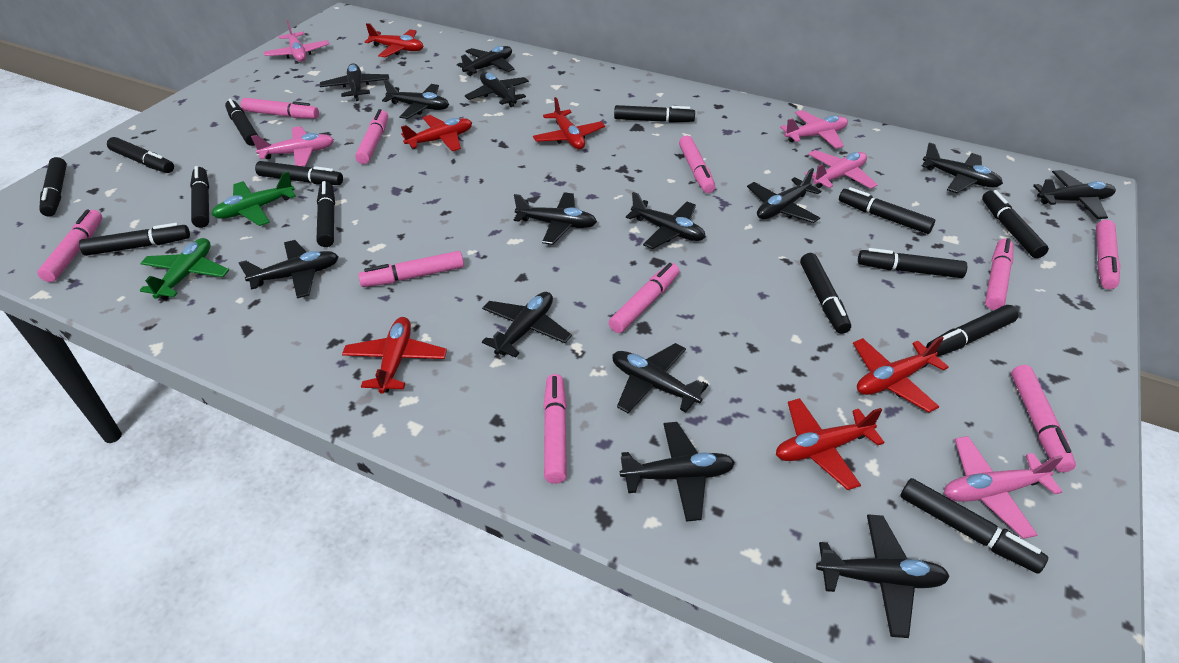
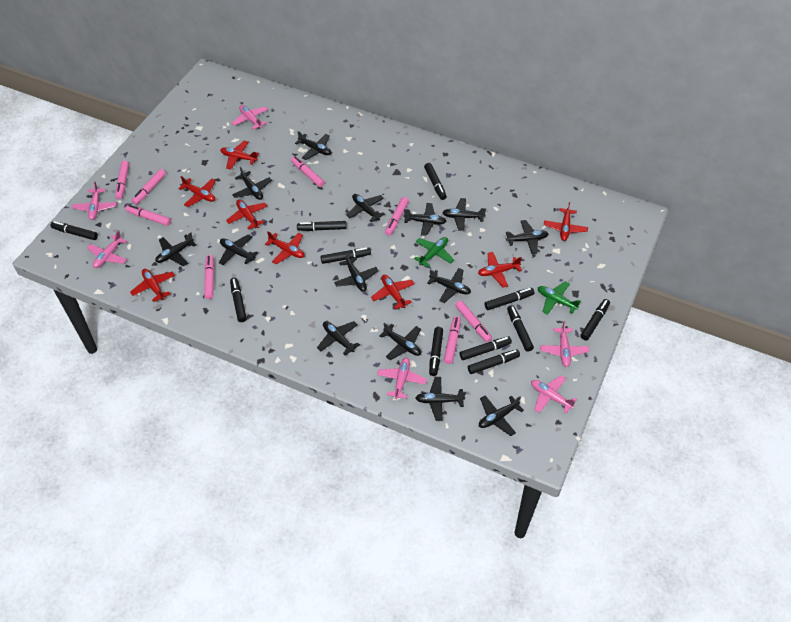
black marker: [39,157,67,216] [79,223,190,256] [107,137,174,173] [190,166,209,228] [225,99,258,146] [255,161,343,185] [317,181,335,247] [614,105,695,123] [800,253,851,334] [839,187,935,234] [858,248,967,278] [900,478,1048,574] [926,305,1019,357] [982,190,1049,258] = 14 -> [51,221,98,240] [230,278,247,322] [297,221,346,231] [320,247,371,264] [424,163,447,200] [429,327,443,376] [460,336,512,360] [468,349,520,374] [485,288,534,310] [507,305,534,352] [580,299,610,341] = 11
pink marker: [37,209,102,282] [241,98,319,119] [355,109,388,164] [358,251,464,287] [543,374,567,484] [609,263,679,333] [679,135,715,193] [985,238,1013,310] [1011,365,1076,472] [1096,220,1120,289] = 10 -> [115,161,129,199] [126,205,171,226] [132,169,166,205] [204,255,214,299] [291,156,325,187] [385,197,409,236] [444,316,461,364] [455,300,492,342] = 8
pink plane: [251,126,334,166] [264,20,329,62] [780,110,848,149] [805,150,878,189] [944,436,1063,539] = 5 -> [72,181,117,220] [87,230,127,268] [232,105,268,130] [377,358,427,399] [531,375,577,413] [540,321,589,367] = 6
red plane: [342,317,447,394] [365,23,424,57] [401,115,472,151] [533,97,605,149] [776,398,885,490] [853,336,949,413] = 6 -> [130,269,175,302] [178,176,216,207] [220,141,259,170] [226,199,267,229] [265,232,304,264] [371,275,415,310] [478,252,522,287] [544,202,588,241] = 8

